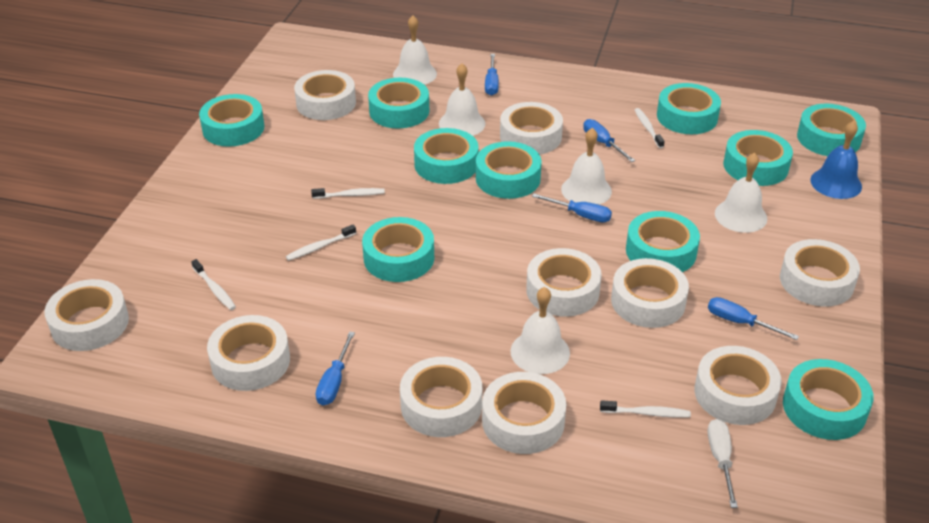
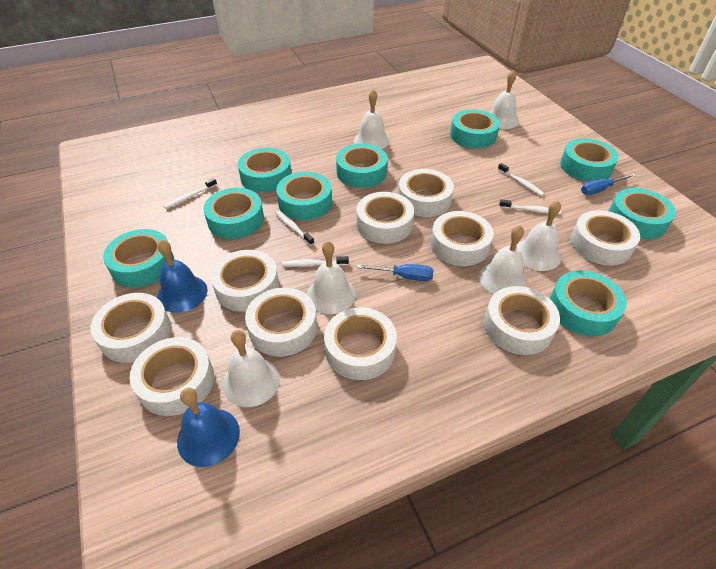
blue bell: [810,121,862,199] = 1 -> [157,239,208,313] [177,387,240,467] = 2
blue screwdriver: [316,331,355,406] [485,54,499,96] [532,193,612,223] [583,119,635,162] [708,297,799,340] = 5 -> [357,264,433,281] [581,174,636,195] = 2
turquoise tape: [199,94,264,147] [362,217,434,282] [368,78,429,128] [414,128,479,184] [476,141,542,199] [626,211,700,272] [657,83,721,134] [723,130,793,186] [783,359,874,440] [797,104,866,156] = 10 -> [103,229,174,287] [203,188,264,239] [238,148,292,192] [276,172,332,220] [336,144,388,188] [450,109,500,149] [550,270,627,336] [560,138,619,182] [609,188,676,239] = 9
white bell: [393,15,437,85] [439,63,485,136] [510,287,570,374] [561,128,612,205] [715,152,767,233] = 5 -> [223,330,280,407] [307,241,356,314] [354,90,390,149] [479,225,527,294] [489,70,519,129] [516,200,561,271] = 6
white screwdriver: [708,419,738,508] = 1 -> none = 0

